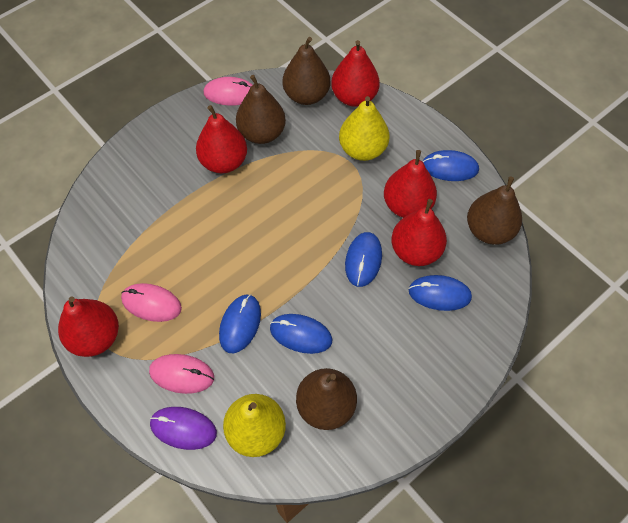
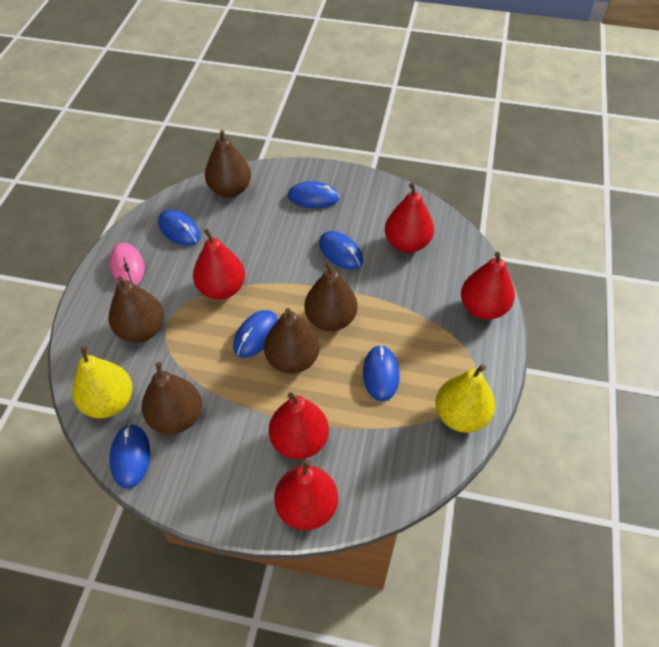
blue mouse: [219,294,261,353] [270,314,332,354] [345,232,382,287] [408,275,472,311] [422,150,479,181] = 5 -> [109,424,150,489] [158,210,200,246] [233,310,278,358] [288,181,340,208] [319,231,363,270] [363,345,400,402] = 6
brown pear: [236,75,286,144] [283,37,330,105] [296,368,357,430] [467,177,522,245] = 4 -> [109,276,164,343] [142,362,202,434] [205,130,251,197] [264,308,320,374] [304,263,358,331] = 5
pink mouse: [121,283,182,322] [149,354,214,394] [204,77,252,106] = 3 -> [109,243,144,285] = 1
purple mouse: [150,407,217,450] = 1 -> none = 0

